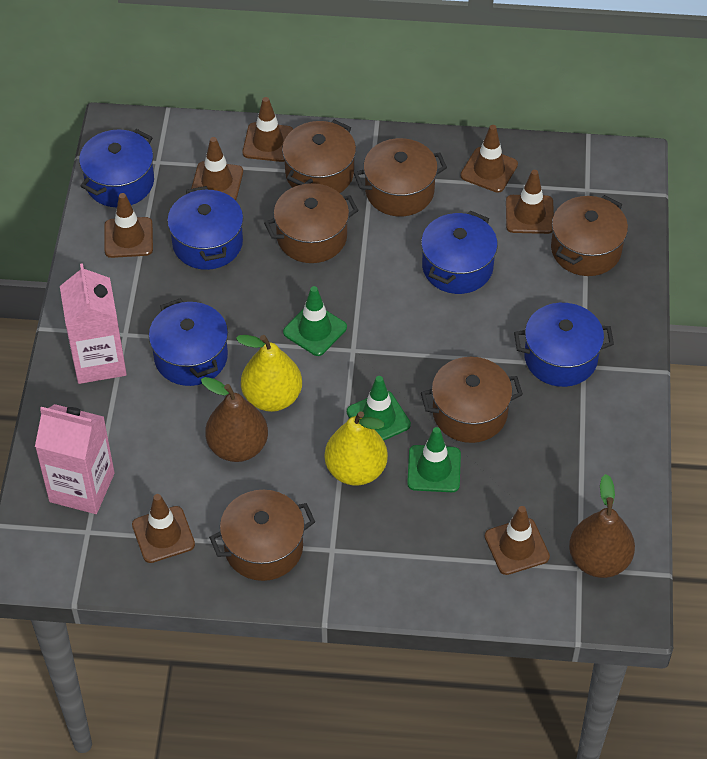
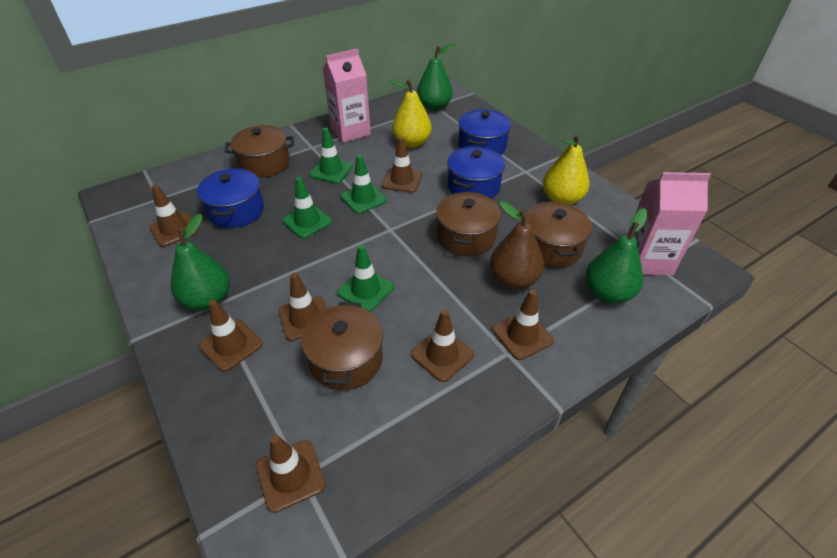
blue pot: [79,129,154,207] [149,298,228,386] [167,186,243,270] [421,211,498,294] [514,303,614,387] = 5 -> [197,168,264,228] [447,146,505,199] [458,110,511,155] = 3
brown pear: [201,377,268,462] [569,474,635,578] = 2 -> [490,201,544,290] = 1
brown pot: [209,490,315,581] [264,183,358,263] [282,120,356,193] [354,138,447,216] [421,357,523,443] [551,195,628,276] = 6 -> [225,125,294,178] [301,302,383,390] [436,191,501,256] [526,201,592,267] = 4
green pear: none = 0 -> [171,214,230,310] [417,43,454,111] [585,208,648,304] = 3
green traffic cone: [283,286,347,356] [347,376,411,441] [407,427,461,492] = 3 -> [282,177,332,239] [310,128,353,184] [337,244,394,312] [340,154,387,214] = 4

